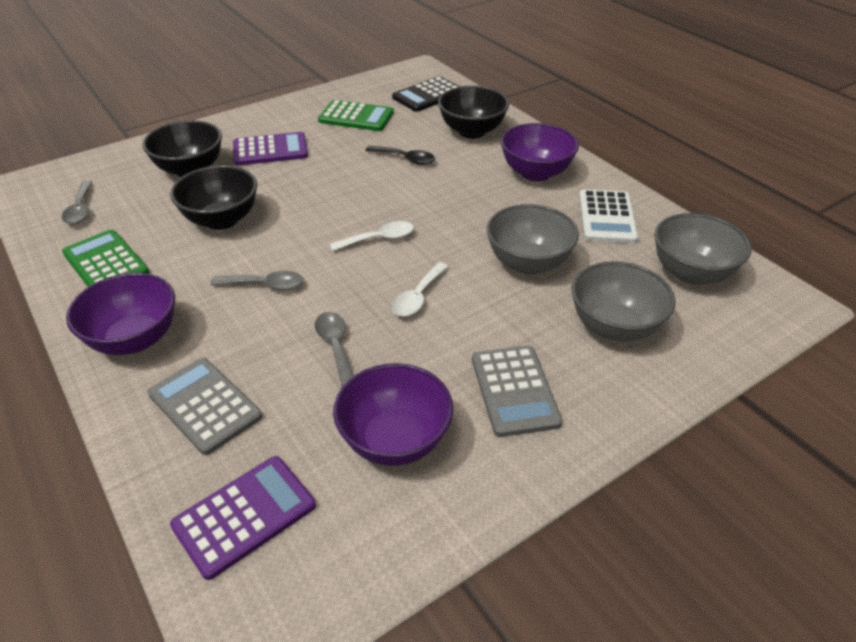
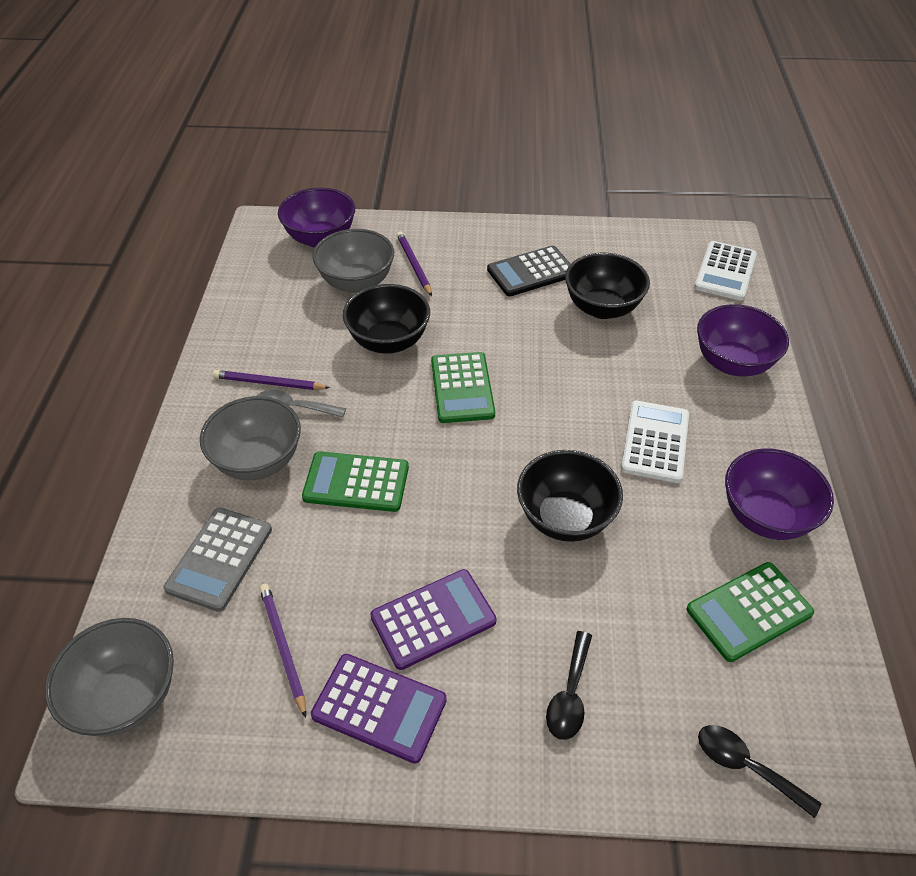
black spoon: [365,146,435,165] = 1 -> [546,631,592,740] [698,725,821,818] = 2
green calculator: [62,229,149,287] [318,100,394,131] = 2 -> [302,451,409,512] [431,352,495,423] [687,562,814,662] = 3
grey calculator: [148,358,262,455] [472,346,562,437] = 2 -> [164,508,272,612] = 1
grey spoon: [62,180,92,224] [210,271,303,290] [315,312,353,387] = 3 -> [256,390,346,417] = 1
purple pencil: none = 0 -> [213,370,330,390] [260,584,306,718] [397,231,432,296] = 3
white calculator: [579,189,638,243] = 1 -> [621,400,689,483] [694,241,757,301] = 2
white spoon: [329,221,414,251] [392,262,448,317] = 2 -> none = 0

